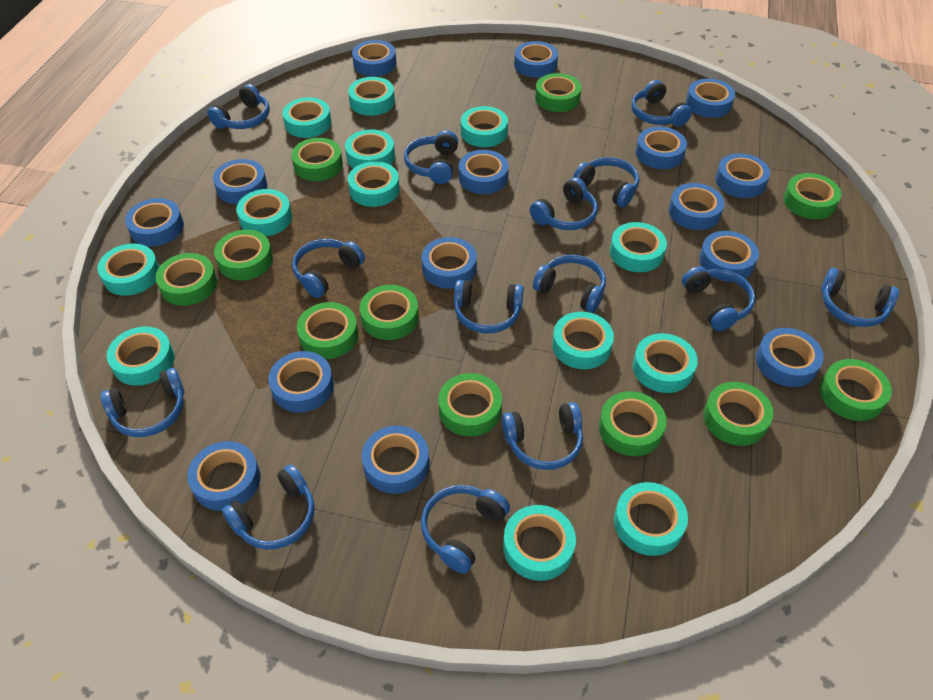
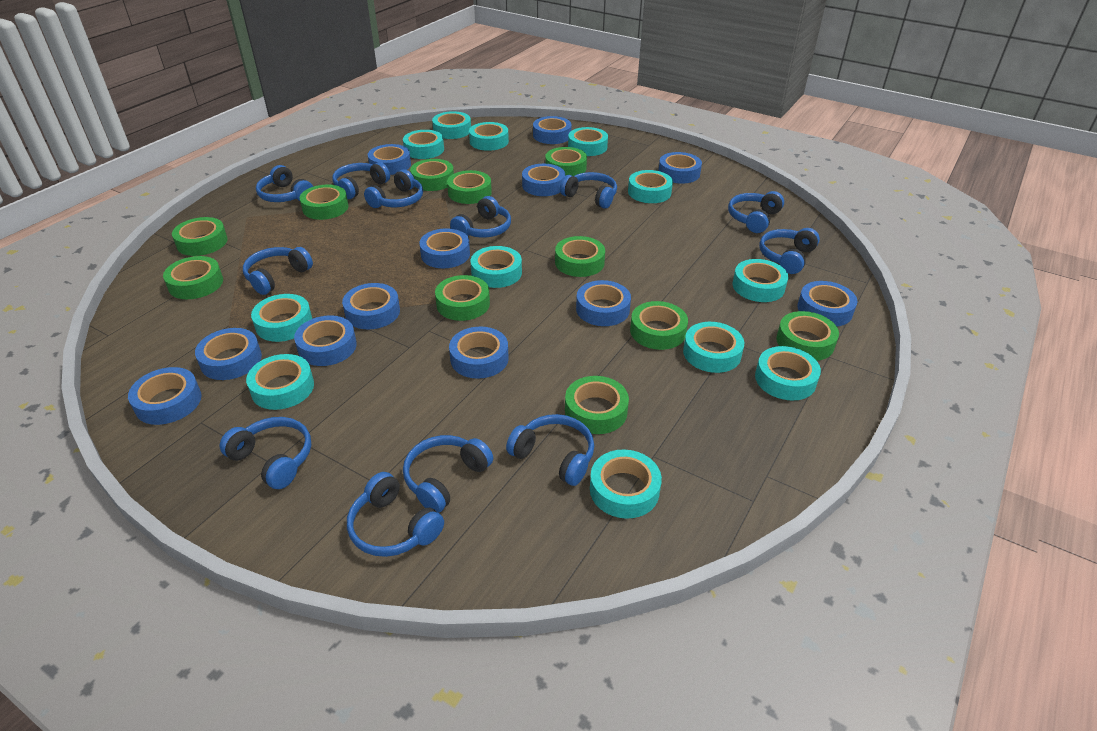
blue headphones: [100,368,184,437] [207,84,270,129] [222,464,315,549] [292,239,365,298] [404,130,458,184] [421,485,510,574] [454,280,524,333] [502,402,583,470] [530,177,598,230] [533,255,606,313] [573,157,640,207] [631,80,692,127] [682,266,756,331] [821,268,899,327] = 14 -> [220,417,311,489] [243,247,313,295] [256,165,313,202] [332,162,390,199] [347,472,444,557] [364,169,423,208] [403,435,493,513] [450,196,511,238] [506,414,594,486] [560,172,617,209] [728,191,784,233] [759,228,820,274] = 12
blue tape: [125,198,184,246] [187,441,261,511] [213,159,267,204] [268,351,334,413] [352,40,396,76] [362,426,429,494] [421,237,477,289] [459,150,509,194] [514,41,558,78] [635,127,687,169] [669,183,724,230] [686,79,735,118] [699,231,759,282] [715,153,770,198] [756,328,824,387] = 15 -> [128,367,202,425] [195,328,262,380] [294,316,357,366] [342,283,400,329] [368,144,411,175] [419,228,470,268] [449,327,509,379] [522,164,565,196] [533,116,572,144] [576,280,631,326] [659,152,702,184] [797,281,857,326] = 12
turquoise tape: [97,244,159,296] [107,327,175,386] [236,189,292,236] [282,97,331,138] [345,130,395,168] [348,77,395,116] [348,161,400,207] [461,106,508,147] [503,505,576,581] [552,312,614,369] [610,222,667,272] [614,482,688,556] [633,333,698,393] = 13 -> [246,354,314,410] [251,294,312,342] [403,130,444,159] [432,111,471,139] [469,122,509,151] [471,246,522,288] [568,127,608,156] [590,450,662,519] [628,170,673,203] [683,322,744,373] [733,259,788,302] [755,346,821,400] = 12

